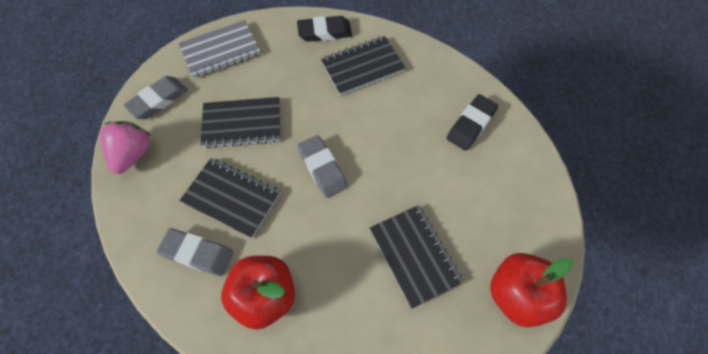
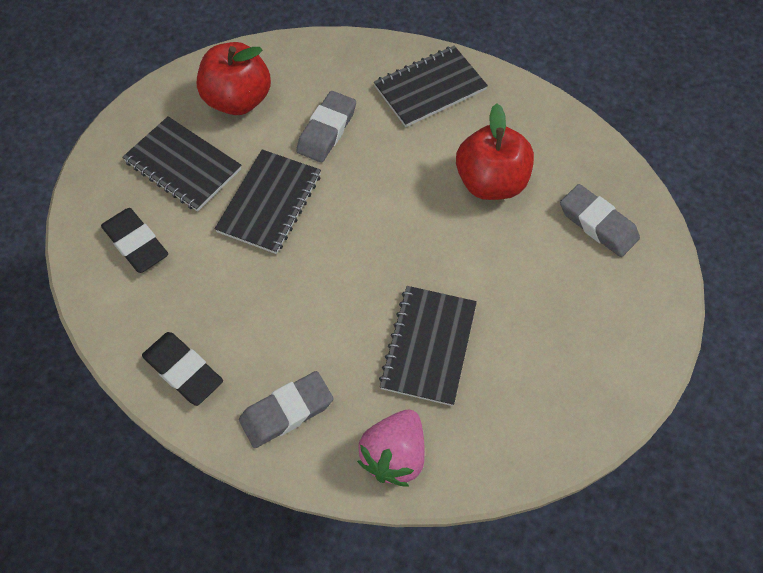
grey notebook: [178,20,261,78] = 1 -> none = 0

